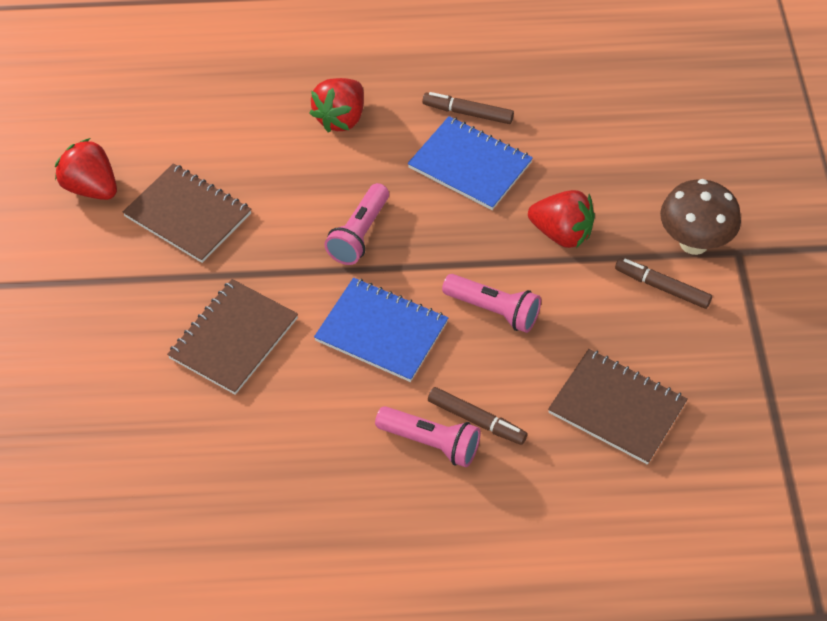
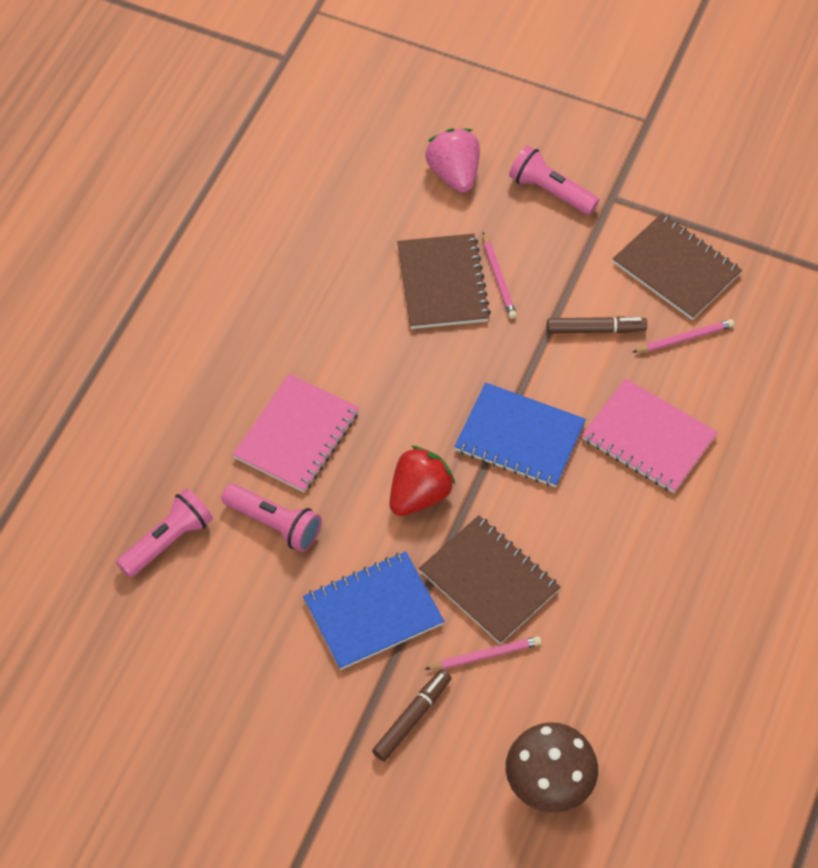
brown marker: [422,92,514,124] [428,387,527,445] [615,258,712,309] = 3 -> [372,670,451,761] [547,316,647,334] = 2
pink notebook: none = 0 -> [232,374,359,493] [582,378,718,493] = 2
pink pencil: none = 0 -> [424,636,541,670] [483,232,517,319] [633,319,734,353] = 3
pink strawberry: none = 0 -> [425,128,480,193] = 1
red strawberry: [55,138,117,200] [309,78,364,132] [528,190,595,248] = 3 -> [390,446,455,516] = 1

